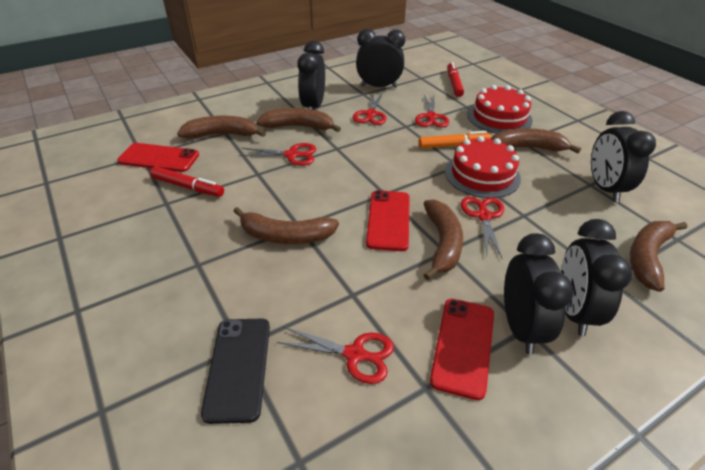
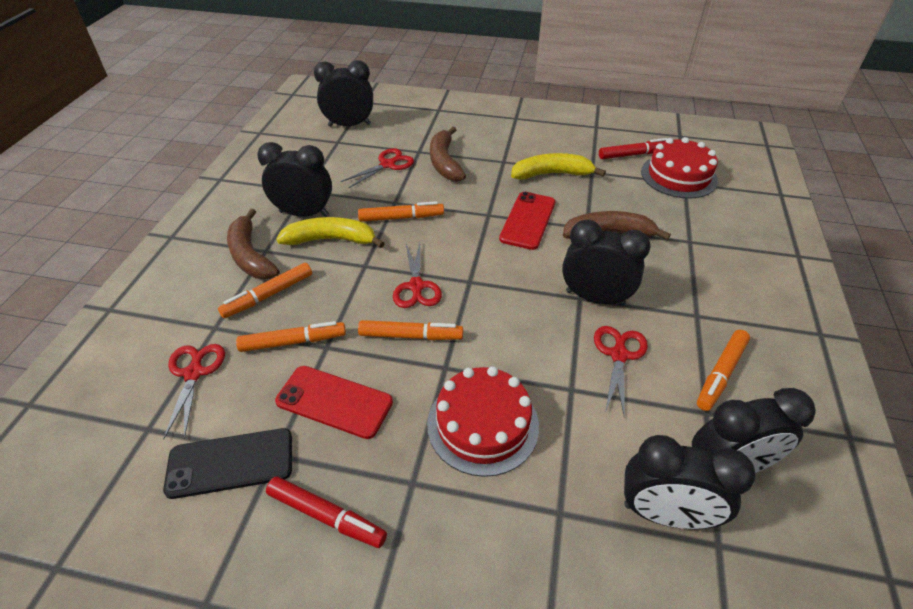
brown banana: [177,116,266,139] [233,207,339,244] [257,108,341,132] [424,200,463,280] [491,128,581,153] [630,221,687,292] = 6 -> [227,209,280,279] [430,127,466,181] [563,211,671,240] = 3
orange marker: [418,131,491,148] = 1 -> [218,263,312,318] [236,321,346,352] [358,201,444,222] [358,320,463,340] [697,330,750,411] = 5
red phone: [117,143,199,172] [366,190,410,251] [430,299,494,400] = 3 -> [275,366,393,439] [499,192,555,250] = 2
red scissors: [239,143,316,166] [277,327,394,384] [353,92,387,125] [415,95,449,128] [461,197,504,259] = 5 -> [163,344,225,440] [341,148,414,188] [393,243,442,308] [594,326,648,418] = 4
yellow banana: none = 0 -> [276,217,385,248] [511,153,606,180] = 2

